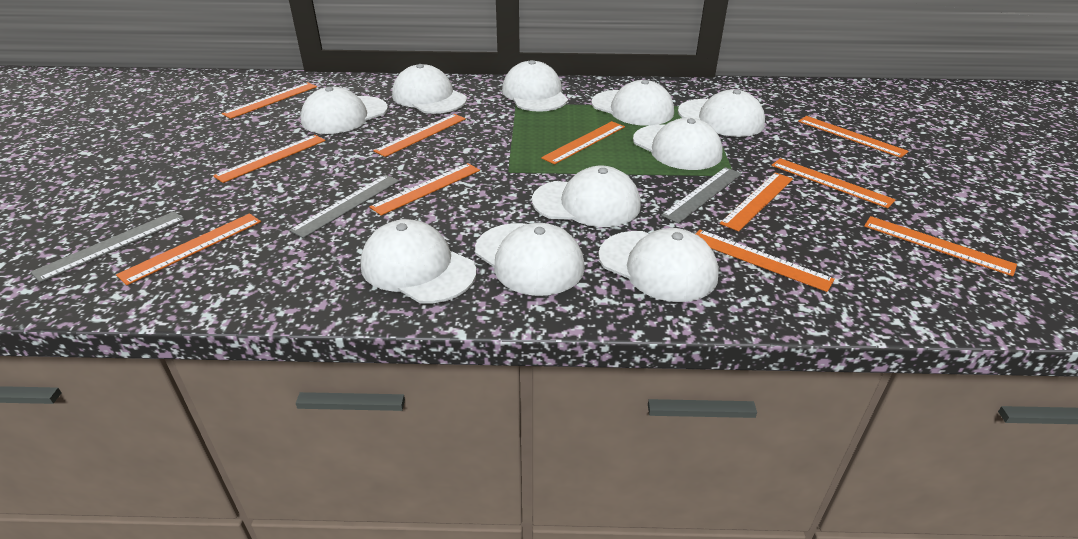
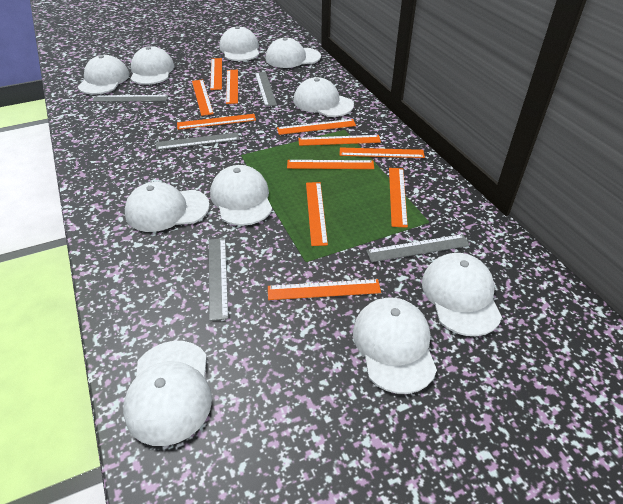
grey ruler: [31,212,184,283] [289,175,399,238] [661,167,742,224] = 3 -> [93,95,169,102] [156,133,239,150] [209,238,229,321] [255,72,277,107] [366,234,470,262] = 5

